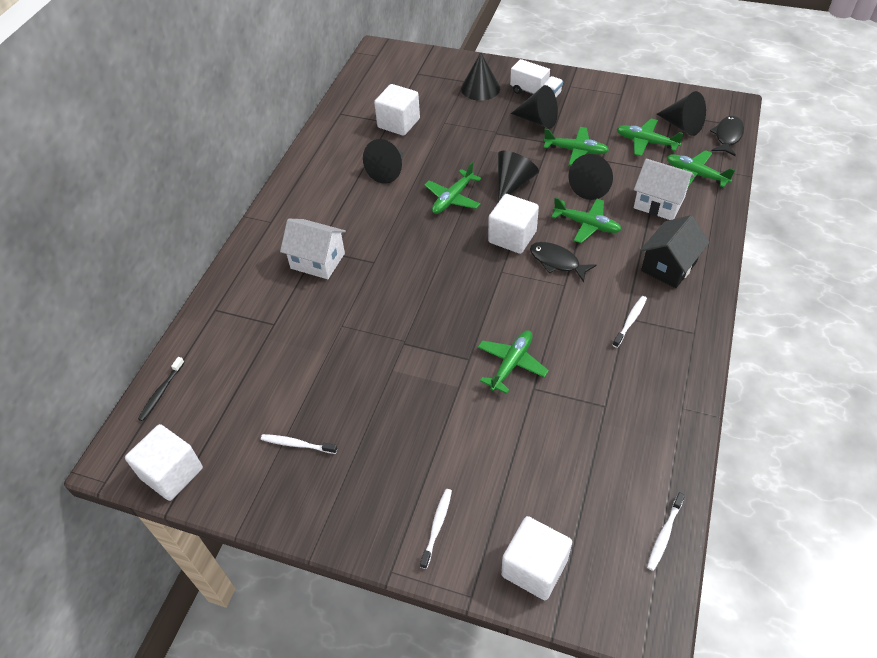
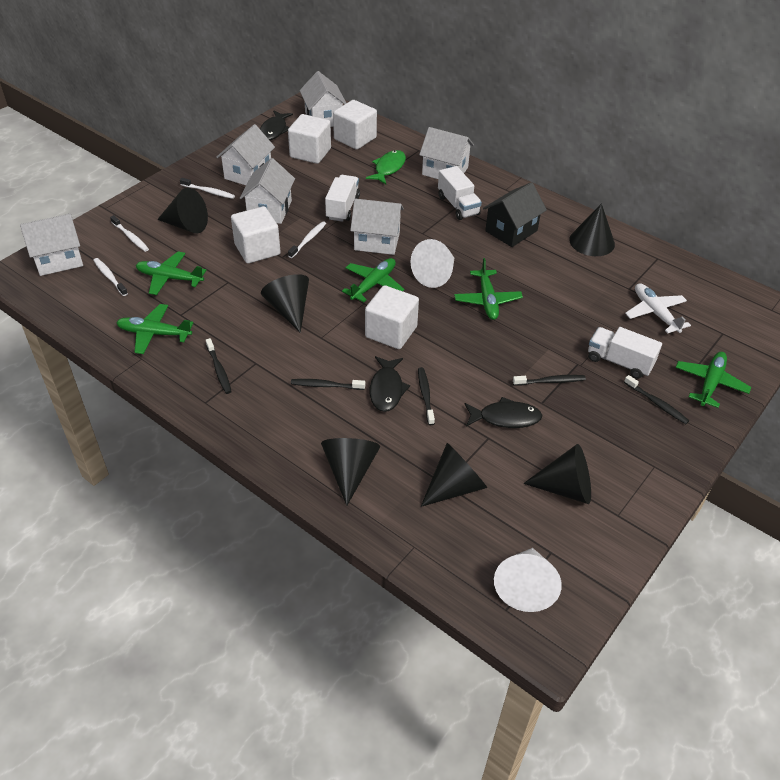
black fish: [530,242,596,282] [710,116,744,156] = 2 -> [260,110,293,140] [370,356,410,412] [465,397,542,428] = 3
black toothbrush: [138,357,185,421] = 1 -> [206,338,232,394] [291,379,365,390] [418,367,435,425] [513,375,586,386] [624,375,689,424] = 5
green fish: none = 0 -> [366,150,406,184] = 1
green plane: [425,162,481,214] [478,330,549,394] [543,127,609,165] [551,197,622,243] [617,119,684,156] [667,150,735,188] = 6 -> [116,304,193,354] [136,251,206,295] [342,258,405,302] [454,258,523,320] [675,352,751,408] = 5
white cone: none = 0 -> [411,239,454,288] [494,548,562,612] = 2
white house: [280,219,346,279] [634,159,695,220] = 2 -> [20,214,83,276] [216,124,275,185] [240,158,295,224] [300,71,346,127] [350,199,404,255] [419,127,474,179] = 6
white plane: none = 0 -> [625,283,691,334] = 1
white truck: [510,59,563,97] = 1 -> [325,175,360,222] [438,166,482,220] [588,327,662,379] = 3

